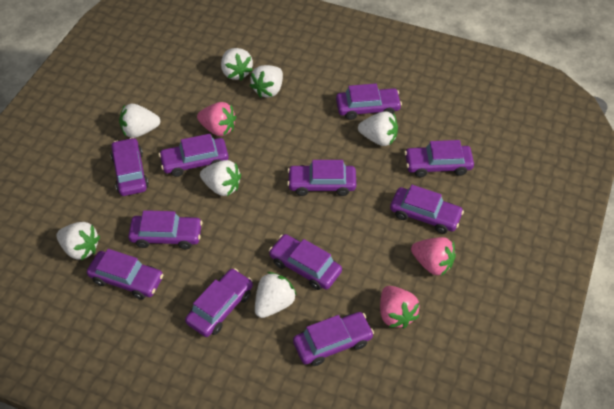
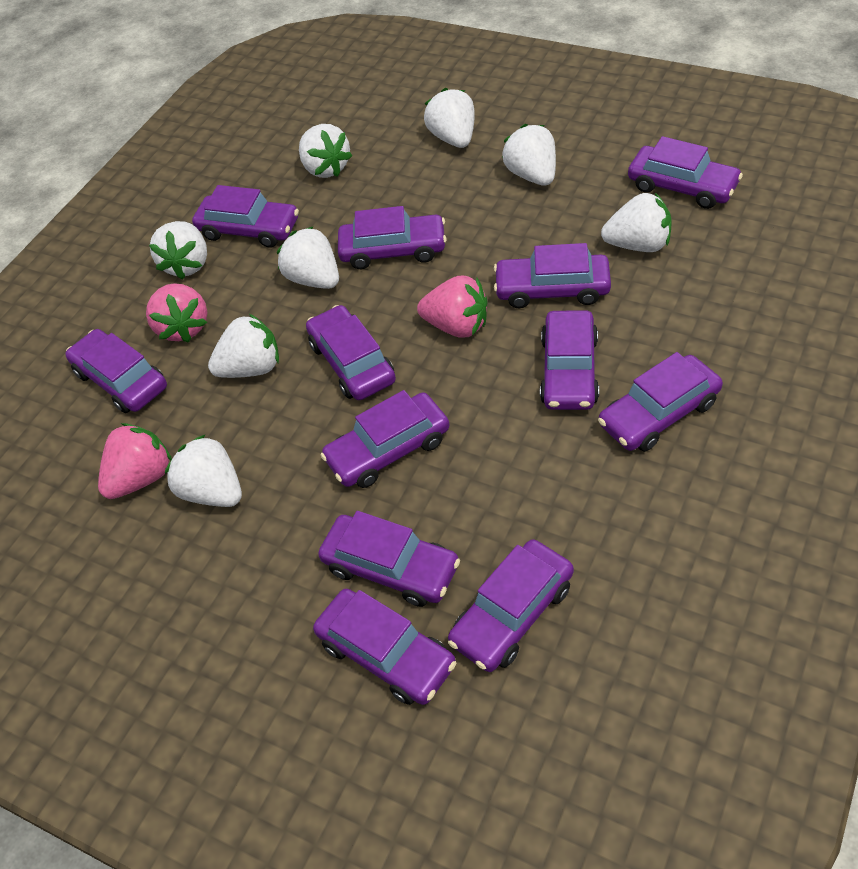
purple car: [87,249,163,300] [110,137,149,196] [128,210,202,249] [159,134,229,177] [185,268,253,337] [269,234,342,290] [287,160,356,196] [293,312,374,366] [336,83,402,120] [390,185,464,234] [405,140,474,177] = 11 -> [65,329,167,413] [192,185,299,248] [306,305,396,400] [313,588,456,705] [318,511,460,607] [321,390,449,488] [338,206,447,269] [448,539,574,672] [494,243,611,308] [540,310,599,410] [598,352,723,452] [628,136,743,209] = 12
white strawberry: [56,222,100,260] [119,104,160,138] [200,160,241,196] [221,48,253,81] [250,65,283,98] [255,272,297,318] [358,111,398,146] = 7 -> [149,221,207,280] [165,434,242,507] [208,314,279,378] [277,226,339,289] [299,124,352,178] [424,88,475,148] [502,124,556,186] [601,193,672,252] = 8

